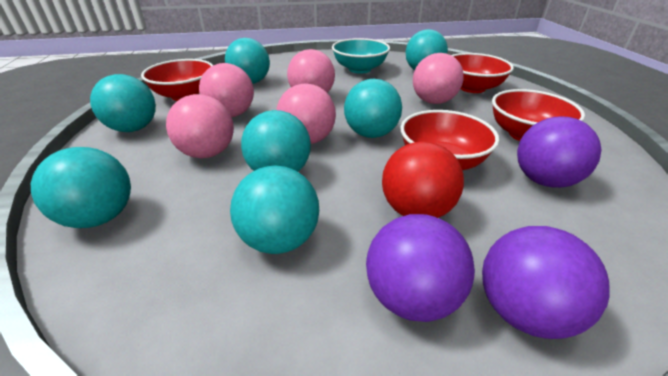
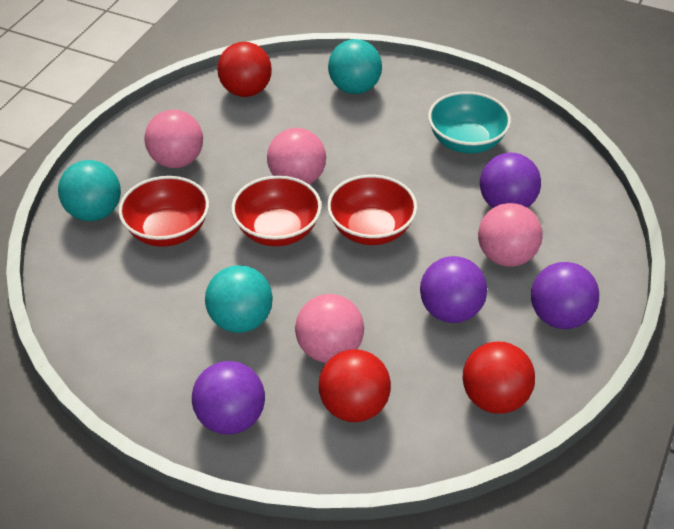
pink ball: [166,94,234,158] [199,63,254,117] [277,83,336,144] [287,49,335,93] [413,53,464,104] = 5 -> [144,110,203,168] [267,128,326,184] [295,294,364,363] [478,203,543,267] = 4
purple ball: [366,214,475,322] [482,226,610,339] [517,116,601,188] = 3 -> [192,361,265,435] [420,256,487,323] [480,153,541,208] [531,262,599,329] = 4
red ball: [382,141,464,218] = 1 -> [217,42,272,97] [319,349,391,422] [463,342,535,414] = 3
red bowl: [141,59,213,101] [400,110,499,170] [452,53,514,93] [492,89,585,141] = 4 -> [118,176,209,247] [231,175,322,246] [327,175,417,245] = 3
turquoise ball: [31,147,131,228] [90,74,156,132] [225,38,270,84] [230,166,319,254] [241,110,311,172] [344,79,402,138] [405,29,448,70] = 7 -> [58,160,121,221] [205,265,273,333] [328,39,382,94] = 3

